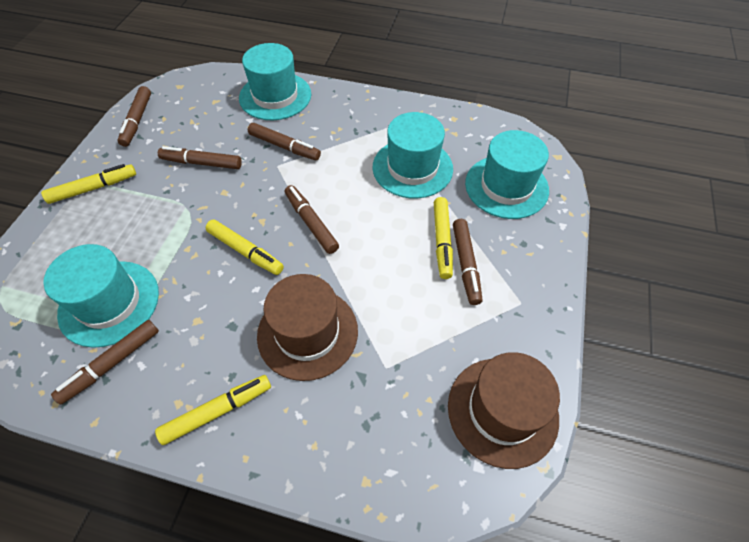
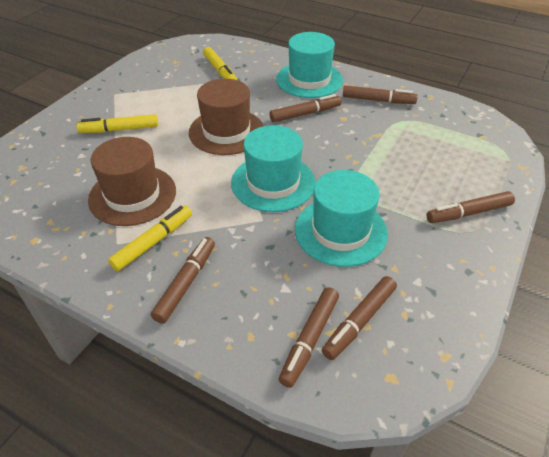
turquoise hat: [43,244,159,348] [239,43,311,120] [373,112,453,198] [465,130,549,219] = 4 -> [231,125,316,212] [276,32,343,98] [295,170,388,267] = 3
yellow marker: [41,164,136,204] [155,375,271,445] [206,220,284,275] [434,197,453,279] = 4 -> [77,114,158,133] [108,205,192,271] [203,47,237,80] = 3

